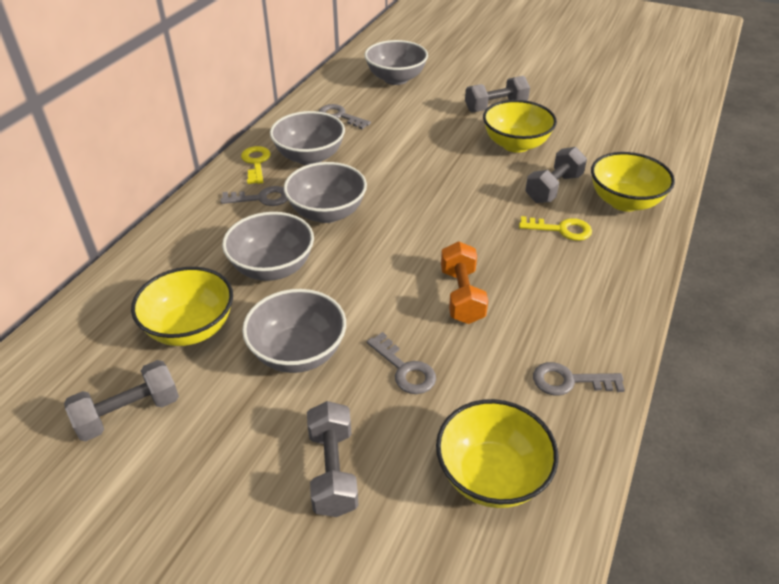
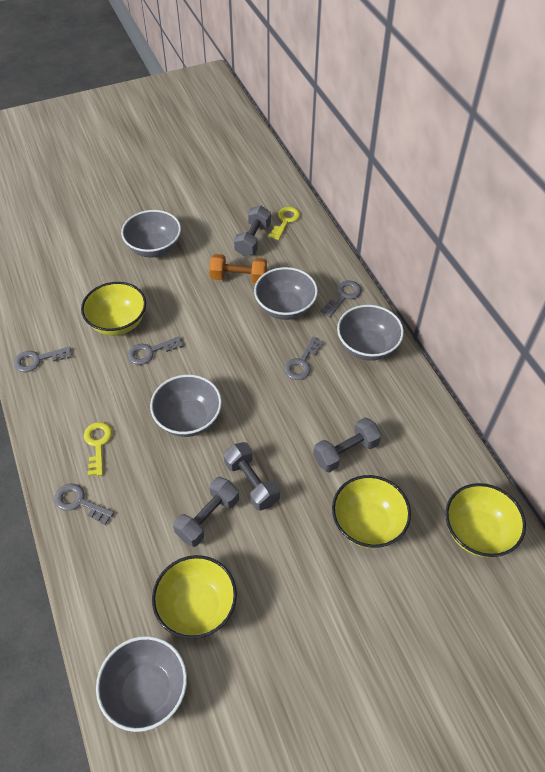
grey key: [221,186,288,206] [319,104,371,129] [367,332,436,394] [533,362,625,395] = 4 -> [14,346,72,372] [54,484,114,525] [127,336,184,365] [284,337,324,380] [320,281,361,317] = 5

